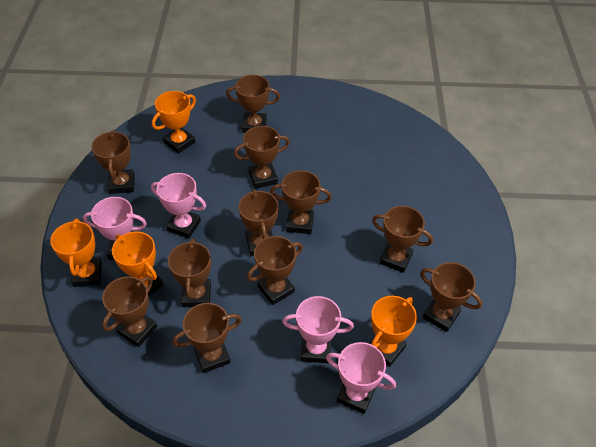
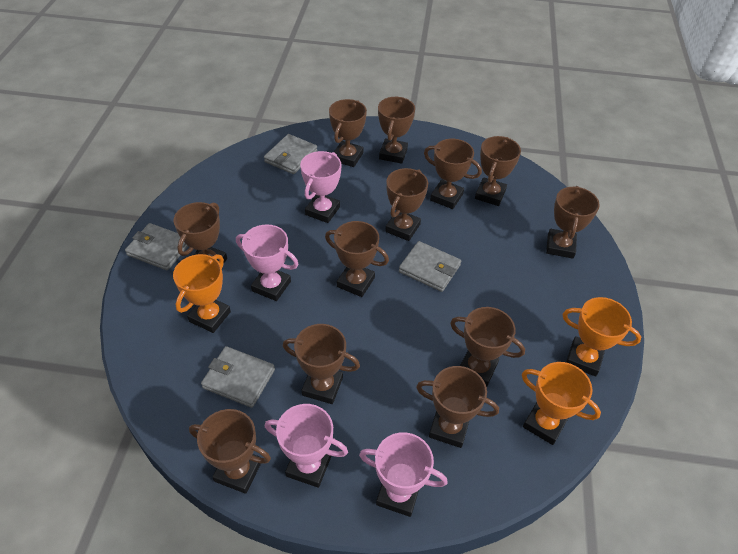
brown trophy: [91,130,135,194] [102,276,157,347] [168,239,211,307] [172,303,242,373] [226,75,280,133] [234,126,290,189] [239,189,279,256] [247,236,303,305] [270,170,332,234] [372,206,433,273] [420,262,482,332] = 11 -> [173,202,227,264] [189,409,271,494] [283,324,360,404] [325,221,389,297] [329,99,367,167] [378,97,415,164] [385,168,428,241] [416,366,499,448] [424,139,482,209] [450,307,525,387] [475,136,521,206] [546,186,600,259] = 12
grey wallet: none = 0 -> [125,223,188,270] [201,346,275,408] [264,134,317,174] [399,241,461,292] = 4
orange trophy: [50,219,102,287] [112,231,163,295] [152,91,196,154] [369,296,417,367] = 4 -> [173,254,231,333] [522,362,601,445] [563,297,641,376] = 3

